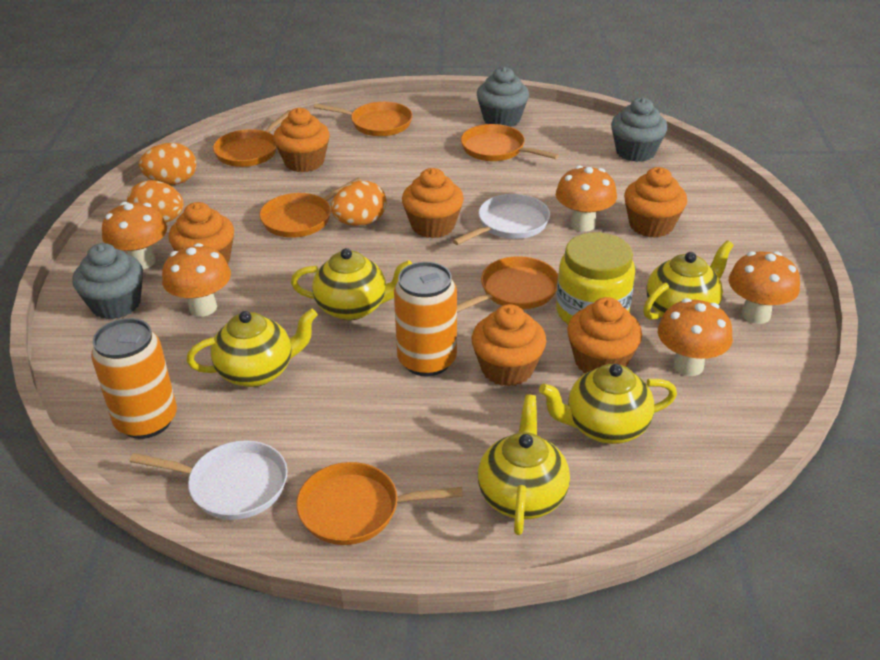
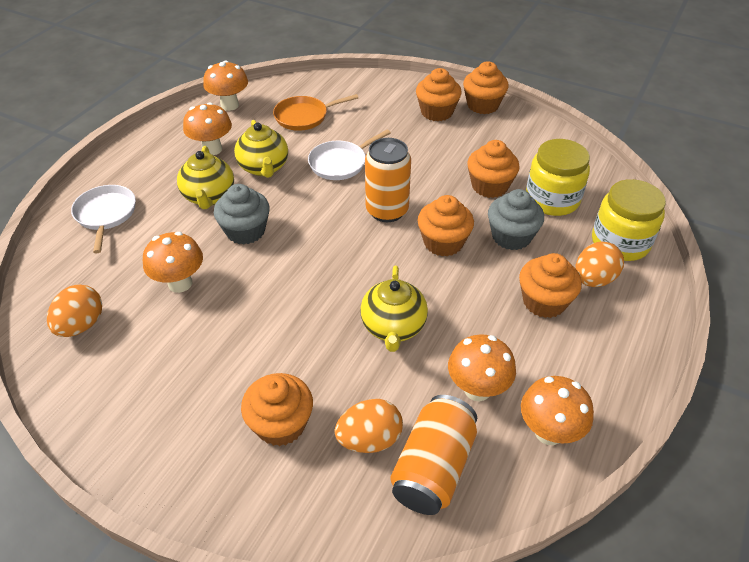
grey cupcake: [72,243,143,319] [477,67,529,127] [611,97,667,162] = 3 -> [214,184,270,245] [488,189,544,250] = 2
orange pan: [213,110,291,167] [259,178,362,238] [296,462,463,545] [314,102,413,136] [457,256,558,313] [461,124,559,161] = 6 -> [273,94,358,131] = 1
yellow jar: [556,232,635,324] = 1 -> [526,139,590,216] [592,179,666,261] = 2
yellow teapot: [186,309,318,387] [291,248,412,321] [478,395,570,535] [539,364,677,444] [643,240,734,320] = 5 -> [177,146,234,209] [234,120,288,178] [360,266,428,352] = 3

